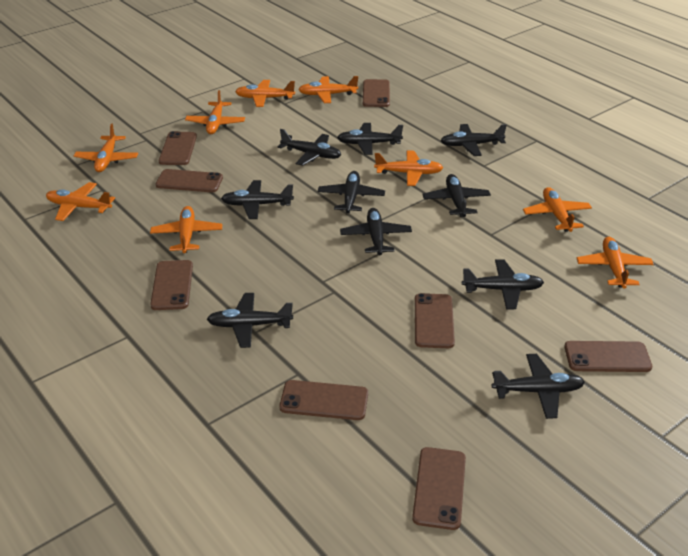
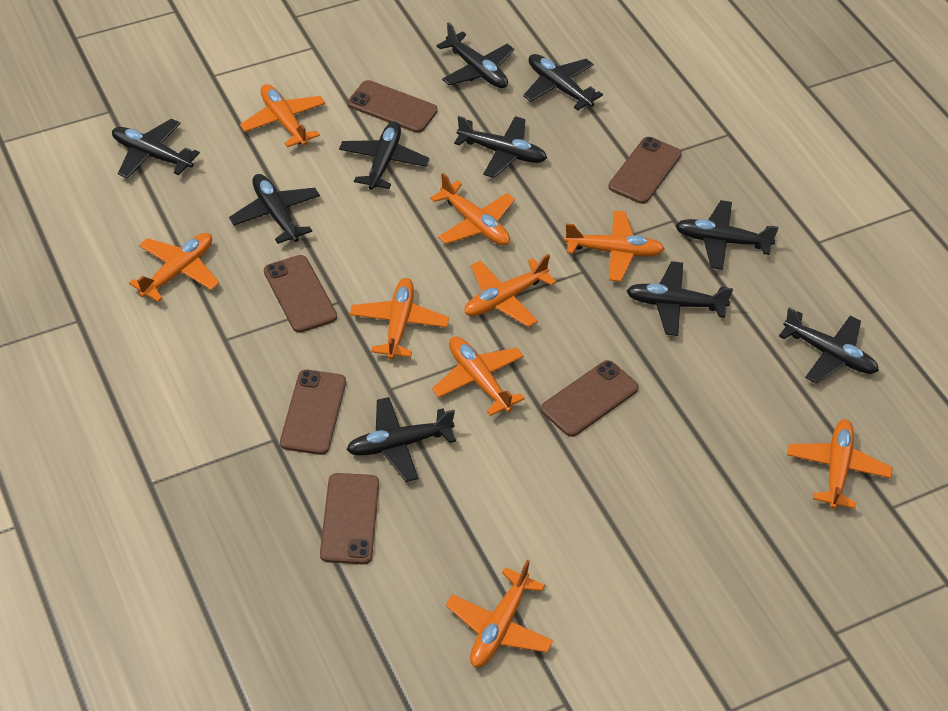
brown phone: [150,260,193,310] [156,169,223,192] [159,131,197,165] [279,380,368,420] [363,79,390,107] [412,447,466,530] [415,293,455,348] [564,341,652,372] = 8 -> [264,255,337,333] [280,370,346,455] [320,473,379,564] [348,80,438,133] [541,360,639,437] [609,137,682,204] = 6

